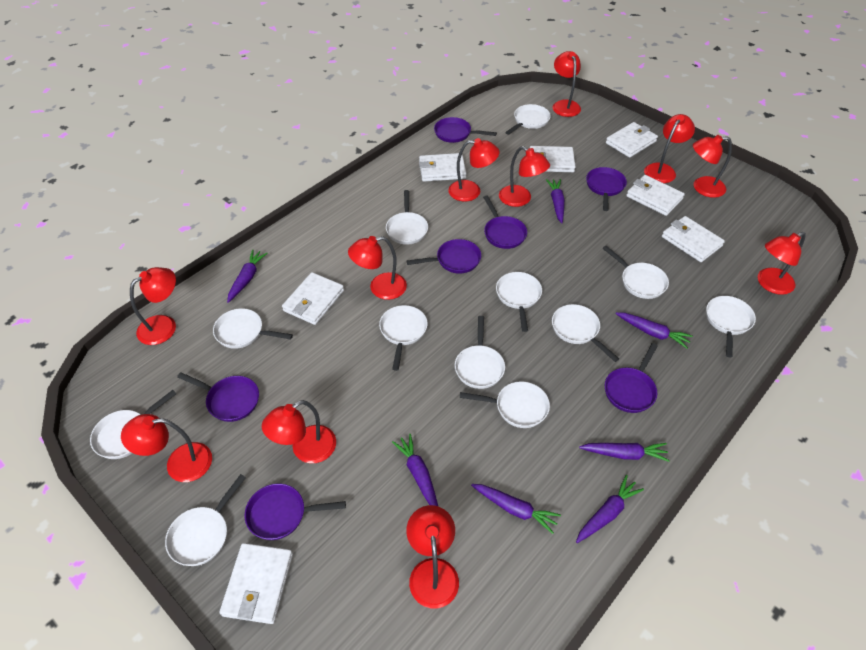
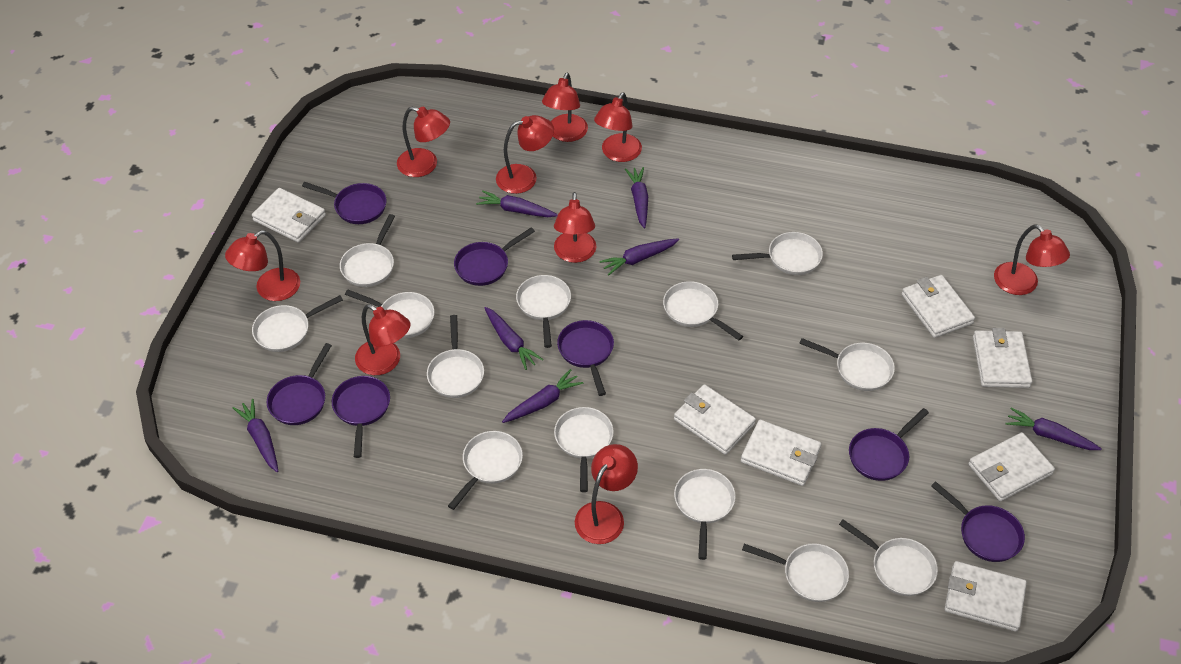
red lamp: [121,414,212,482] [130,267,176,345] [262,400,336,463] [348,236,407,300] [406,505,459,609] [448,138,500,202] [499,146,550,207] [553,51,581,117] [644,114,695,183] [693,135,732,198] [758,232,806,295] = 11 -> [225,230,300,301] [355,304,410,375] [397,107,450,177] [496,115,554,194] [542,72,588,142] [554,192,596,263] [575,444,638,544] [594,92,642,162] [994,224,1070,295] = 9
white pan: [90,390,176,459] [165,474,246,566] [213,308,293,349] [379,305,428,371] [386,190,428,245] [455,316,505,389] [460,381,550,428] [496,272,542,332] [505,104,551,135] [552,304,619,362] [602,246,669,299] [706,296,756,357] = 12 -> [252,295,343,352] [340,214,395,287] [345,289,434,338] [427,315,484,398] [448,431,523,510] [516,275,571,348] [554,407,614,492] [663,281,743,340] [674,469,736,560] [732,232,823,275] [742,543,849,602] [799,338,895,391] [839,519,938,596] = 13

